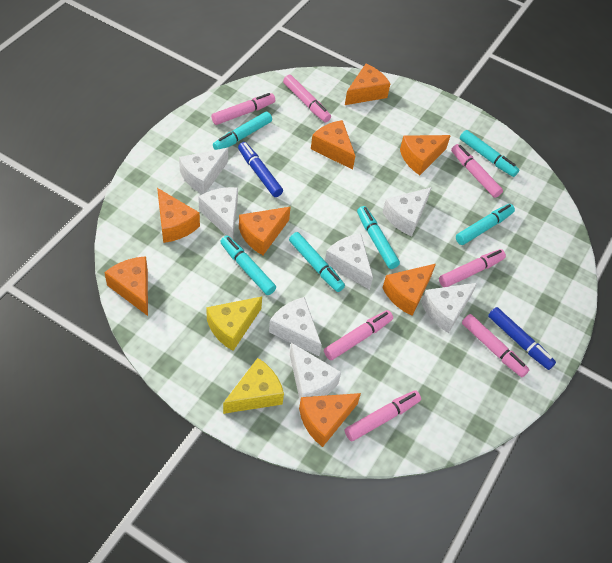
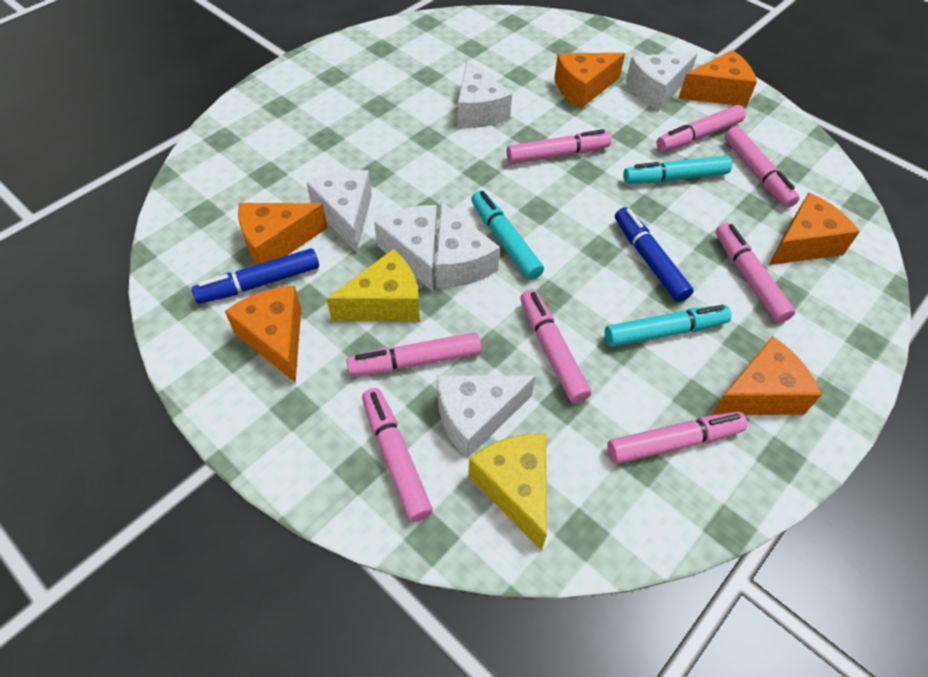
orange cheese: [104,256,148,316] [157,188,200,243] [239,207,291,255] [299,393,361,447] [311,120,355,170] [345,64,390,105] [383,264,436,316] [400,135,451,175] = 8 -> [225,286,301,383] [238,203,328,265] [554,53,625,109] [678,50,757,106] [711,336,822,415] [769,192,860,265] = 6
pink marker: [211,93,275,125] [283,75,331,122] [324,310,393,360] [345,390,421,441] [439,249,506,287] [451,144,503,198] [462,314,529,377] = 7 -> [347,332,481,376] [362,388,433,522] [507,129,611,164] [520,290,591,403] [607,412,747,464] [656,105,746,151] [716,223,795,323] [724,126,800,208] = 8
turquoise marker: [213,112,272,150] [220,236,276,295] [289,232,345,292] [357,206,400,269] [456,204,515,245] [460,130,519,177] = 6 -> [471,190,544,280] [605,305,731,347] [623,155,732,184] = 3
white cheese: [179,148,228,194] [198,187,238,239] [269,297,322,356] [290,343,341,400] [325,234,373,290] [382,187,432,236] [421,283,477,333] = 7 -> [306,170,372,252] [374,205,437,291] [436,202,500,288] [437,375,536,458] [457,59,512,128] [626,53,698,110] = 6

